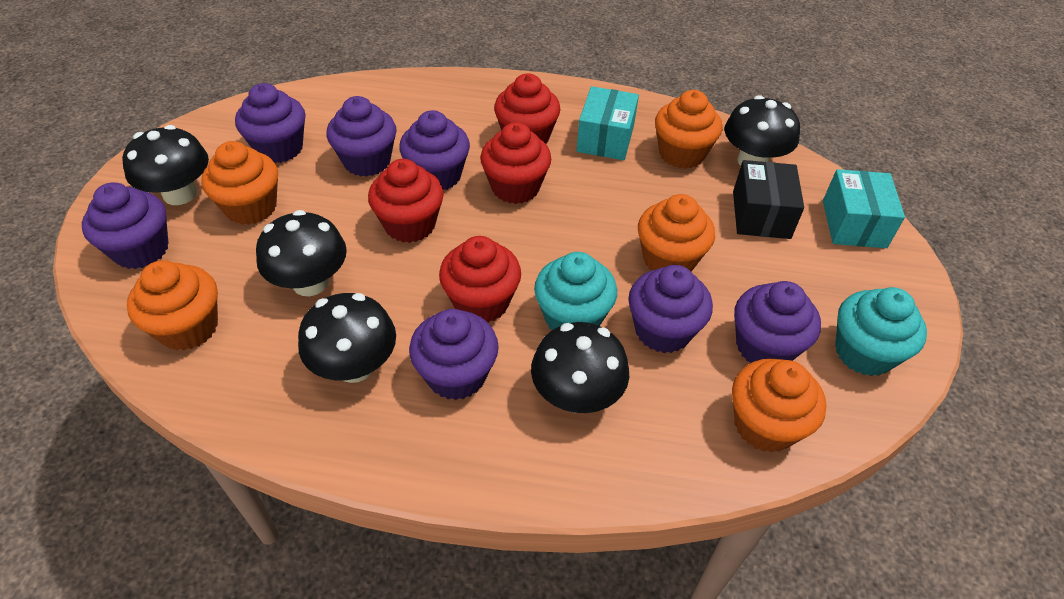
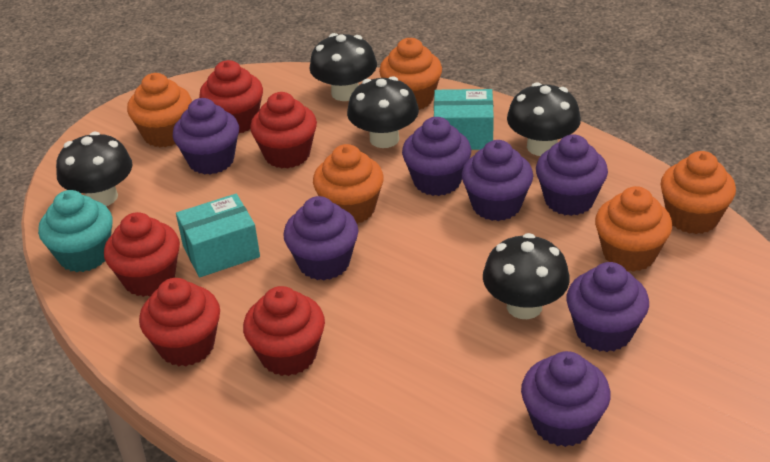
black box: [733,160,804,239] = 1 -> none = 0
red cupcake: [368,159,444,243] [439,236,521,323] [480,122,551,204] [494,73,561,144] = 4 -> [104,212,180,297] [139,278,220,366] [199,60,263,133] [243,286,325,376] [250,92,317,169] = 5
turquoise cupcake: [534,252,617,330] [835,287,927,376] = 2 -> [38,190,113,272] = 1

